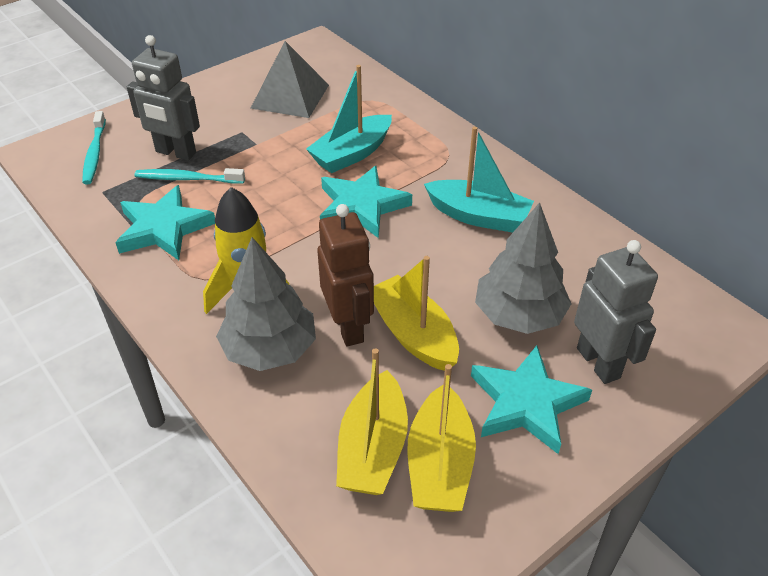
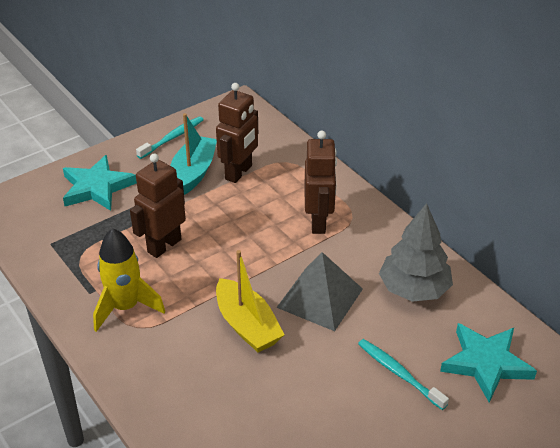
brown robot: [317,204,374,346] = 1 -> [130,154,186,258] [216,83,258,183] [304,131,337,234] = 3
grey robot: [127,35,200,161] [574,240,658,384] = 2 -> none = 0
grey tree: [216,237,316,371] [475,202,572,334] = 2 -> [379,203,453,302] = 1
turquoise boat: [306,65,392,173] [424,126,534,233] = 2 -> [170,113,217,195] = 1
turquoise star: [115,185,215,260] [320,166,412,238] [471,346,592,454] = 3 -> [63,155,137,211] [440,323,537,403] = 2
yellow boat: [336,348,408,495] [374,256,459,371] [407,364,476,512] = 3 -> [216,250,285,352] = 1

